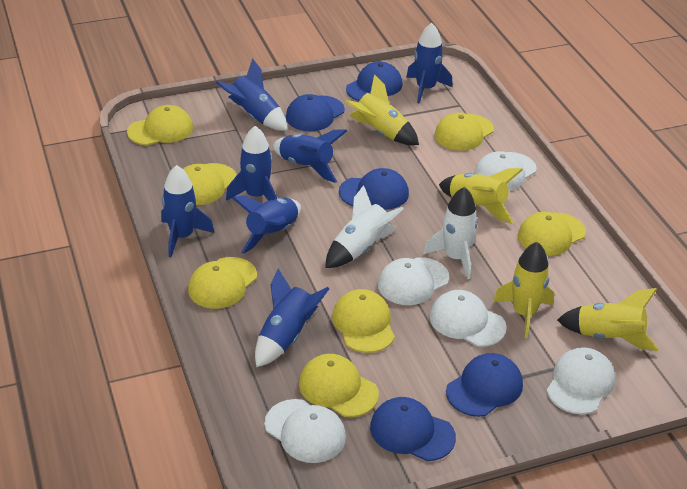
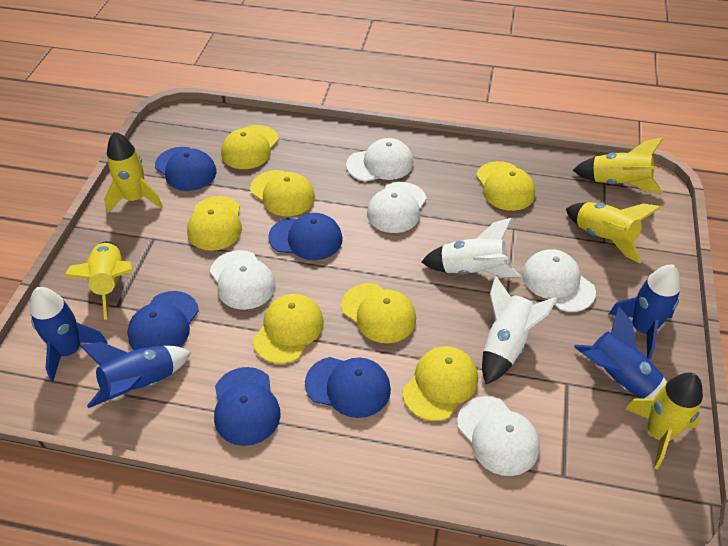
blue rocket: [161,165,214,257] [216,58,287,131] [226,126,277,201] [232,195,301,254] [255,268,330,367] [273,129,347,183] [406,23,453,103] = 7 -> [30,287,107,382] [80,342,191,408] [574,306,667,399] [609,265,681,359] = 4
yellow rocket: [345,74,419,145] [439,168,523,224] [493,242,554,338] [557,288,659,351] = 4 -> [64,241,133,320] [104,132,163,213] [566,202,661,263] [573,138,663,193] [625,373,703,470] = 5

